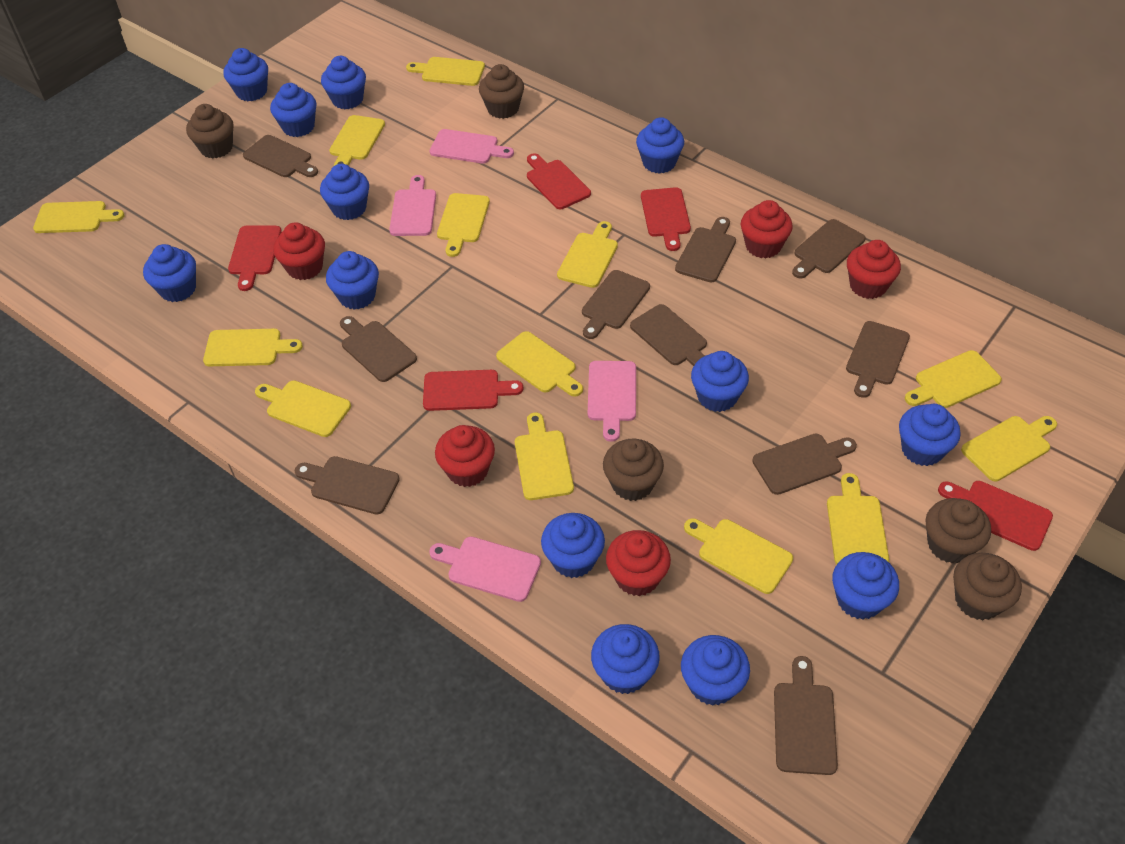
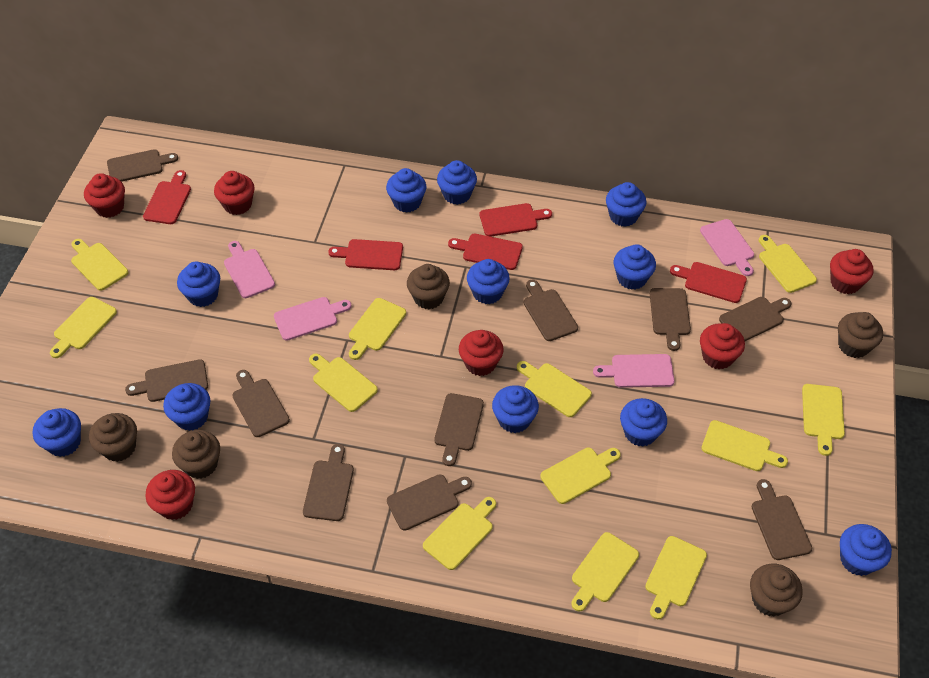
blue cupcake: [143,244,196,302] [223,48,268,101] [270,83,316,137] [320,164,369,220] [321,56,366,109] [326,251,379,310] [541,513,605,578] [591,624,660,694] [636,117,684,174] [681,635,750,706] [691,351,749,412] [832,552,899,619] [899,404,961,466] = 13 -> [33,408,81,457] [163,383,210,431] [177,261,220,307] [386,168,426,213] [437,160,477,205] [467,259,510,304] [492,385,539,433] [606,182,647,227] [614,244,656,290] [620,398,667,447] [840,524,892,576] = 11
red cupcake: [273,222,325,280] [435,425,495,487] [606,530,671,596] [741,200,793,259] [847,240,901,299] = 5 -> [84,173,125,218] [145,470,195,520] [214,171,255,215] [459,330,504,376] [700,323,745,369] [830,249,874,294] = 6
yellow cutting board: [33,201,124,233] [203,329,303,366] [255,380,351,437] [329,115,385,166] [406,57,485,86] [437,193,490,257] [496,331,583,397] [515,413,574,500] [557,221,618,288] [684,518,793,594] [827,473,889,564] [905,350,1002,408] [961,416,1057,481] = 13 -> [50,297,117,358] [71,239,128,291] [309,354,378,412] [349,298,406,360] [423,497,496,570] [517,361,592,417] [540,447,621,504] [571,532,639,611] [645,536,707,619] [701,420,788,471] [759,235,817,293] [802,384,845,456] = 12

